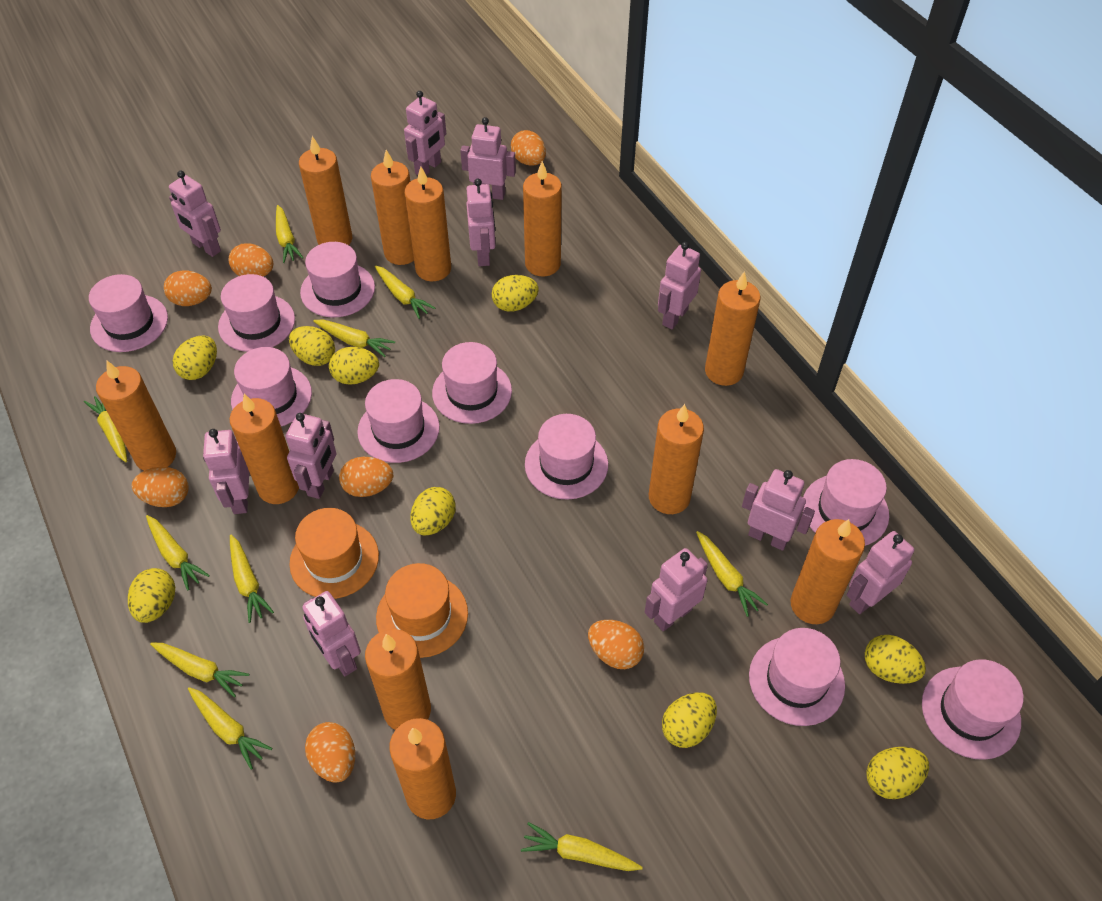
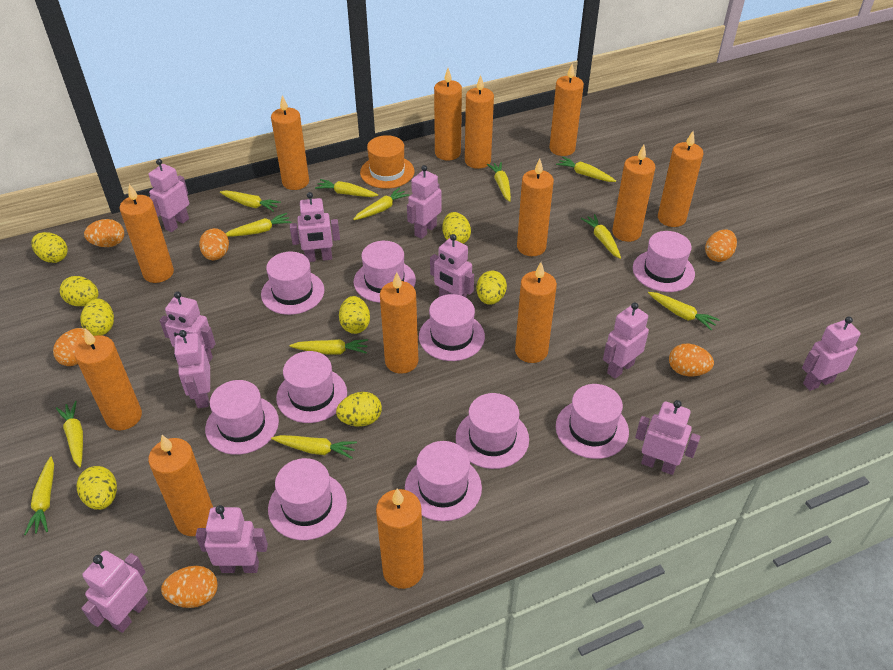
orange candle: [96,360,176,471] [230,394,299,504] [299,136,352,245] [365,629,431,730] [371,150,414,265] [389,718,456,820] [404,166,451,281] [523,161,562,276] [649,404,704,514] [705,271,760,386] [791,519,865,624] = 11 -> [74,329,142,430] [120,184,174,283] [148,435,213,536] [271,95,309,190] [376,488,424,589] [380,272,418,374] [434,68,462,161] [465,75,494,169] [515,262,557,363] [517,159,554,256] [549,63,584,156] [612,145,656,242] [658,131,704,227] = 13
orange egg: [132,467,189,507] [164,270,212,306] [229,243,273,277] [305,722,355,783] [339,457,393,497] [511,130,546,166] [588,620,644,669] = 7 -> [53,328,90,366] [84,219,124,247] [161,566,218,608] [199,228,229,260] [669,343,714,376] [705,229,737,262] = 6
orange hat: [289,508,379,599] [376,563,468,658] = 2 -> [360,135,414,189] = 1
yellow carrot: [84,396,127,462] [146,515,210,591] [150,643,249,698] [188,687,272,770] [230,535,274,623] [276,205,303,263] [313,320,395,357] [375,266,436,319] [521,822,643,871] [696,531,768,617] = 10 -> [24,456,54,535] [56,401,83,467] [220,190,281,212] [225,213,292,237] [271,435,357,459] [290,339,368,355] [315,179,378,197] [353,188,409,220] [487,162,511,202] [556,157,616,182] [581,214,621,259] [648,292,720,330] = 12
yellow egg: [128,568,175,623] [172,336,217,380] [289,326,335,366] [329,347,379,385] [411,487,456,535] [492,275,539,312] [662,692,717,748] [865,635,926,684] [866,747,929,799] = 9 -> [31,232,68,263] [60,276,98,306] [77,466,117,510] [80,299,114,336] [336,392,382,426] [339,296,370,334] [442,212,471,244] [476,271,507,305] = 8

